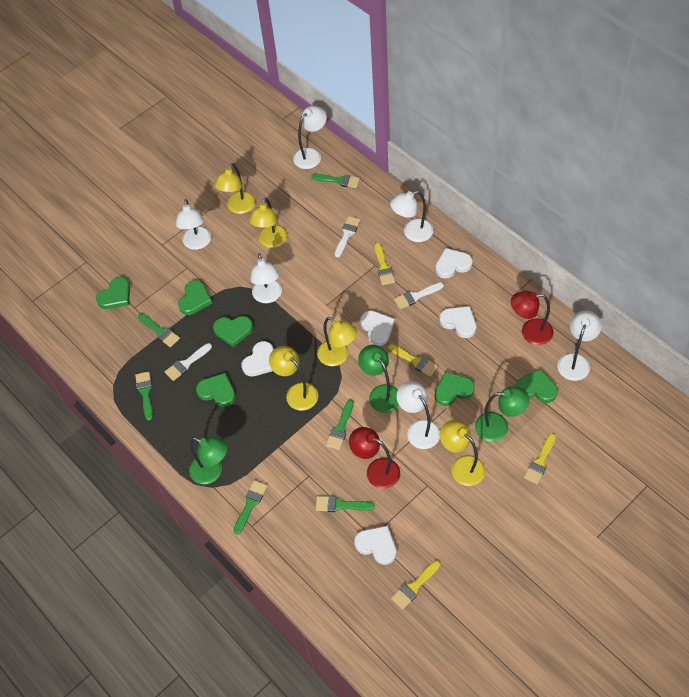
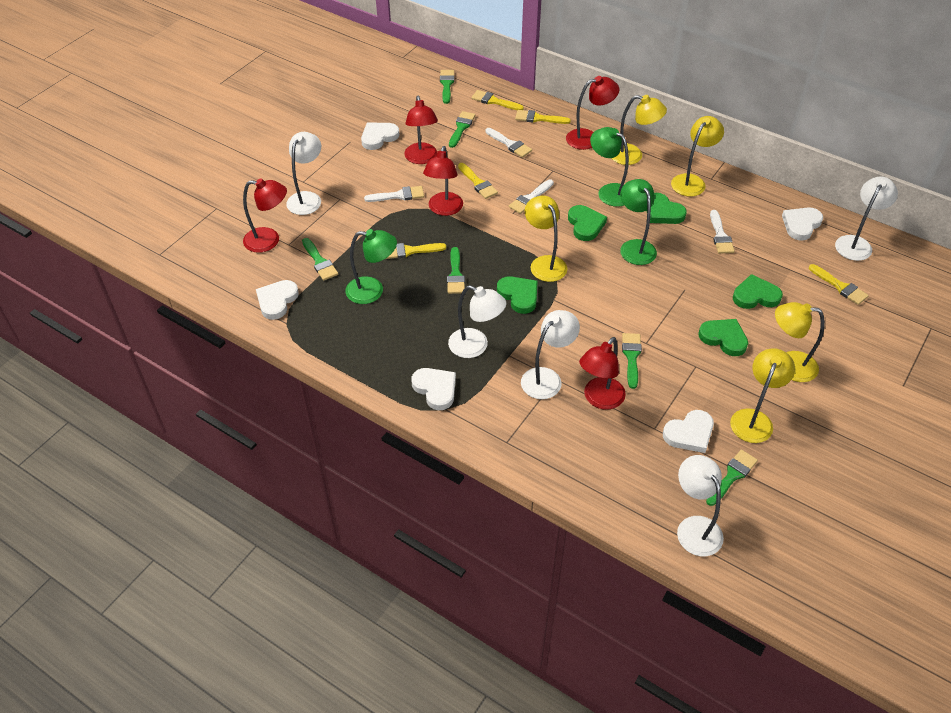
green heart: [96,277,130,309] [178,280,212,315] [196,373,236,407] [213,316,253,347] [435,372,475,406] [516,369,558,403] = 6 -> [497,276,538,314] [568,205,607,241] [650,193,687,224] [698,319,748,356] [733,274,783,309] = 5
red lamp: [349,427,400,489] [511,291,553,345] = 2 -> [243,178,287,253] [404,96,438,164] [423,146,463,216] [566,76,619,150] [579,337,626,410] = 5
white brush: [165,343,212,381] [335,216,361,258] [394,282,444,309] = 3 -> [364,186,424,202] [485,128,532,158] [509,179,554,214] [710,210,735,254] = 4
white lamp: [176,199,211,250] [250,253,282,303] [293,106,327,169] [390,190,433,242] [397,381,440,449] [557,311,602,381] = 6 -> [286,132,321,215] [448,285,507,358] [521,310,580,399] [677,455,724,556] [835,176,898,261] = 5
yellow brush: [375,243,395,285] [388,344,438,377] [391,560,441,610] [524,433,556,484] = 4 -> [386,243,446,259] [458,163,498,199] [471,90,524,110] [515,110,571,124] [809,264,869,305] = 5

